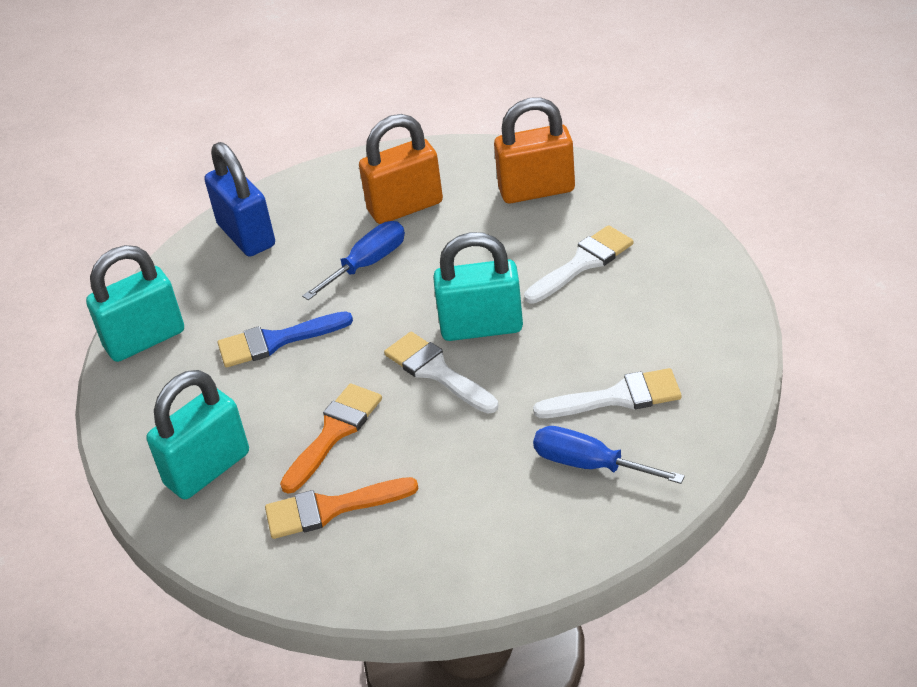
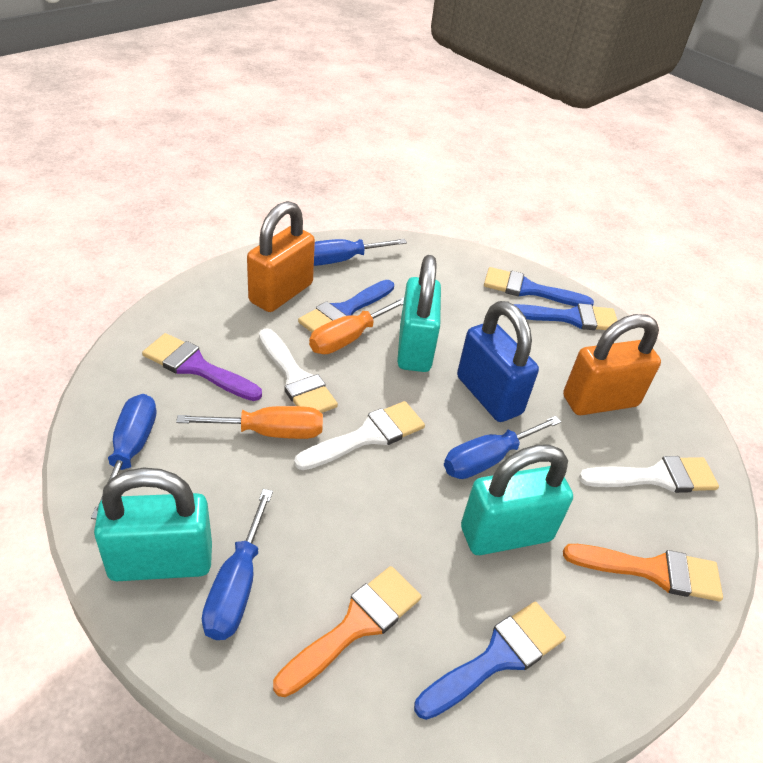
blue brush: [218,311,353,368] = 1 -> [298,280,394,333] [414,602,566,720] [484,267,594,306] [513,303,617,330] = 4
blue screwdriver: [302,221,405,300] [533,426,685,484] = 2 -> [91,394,157,519] [202,489,273,640] [314,239,407,266] [444,416,561,479] = 4
orange screwdriver: none = 0 -> [176,406,323,439] [309,297,404,354] = 2
purple brush: none = 0 -> [142,333,262,401] = 1

